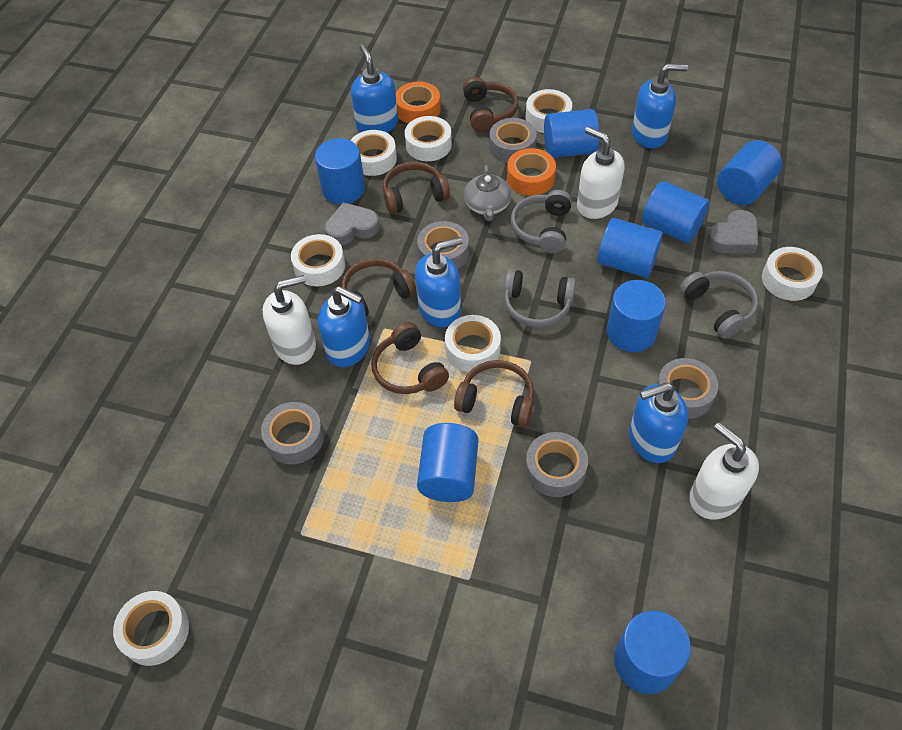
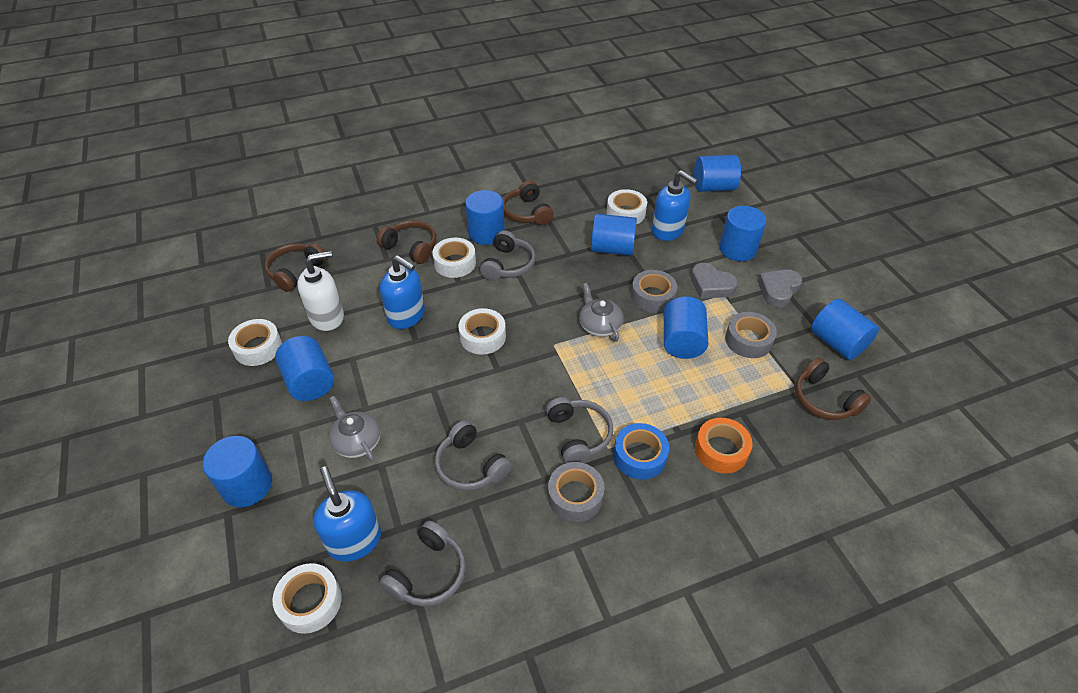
blue soap dispenser: [318,286,370,367] [351,44,398,133] [415,237,463,327] [629,382,688,463] [632,63,688,148] = 5 -> [313,466,381,562] [380,255,425,329] [652,170,698,241] = 3
blue tape: none = 0 -> [614,423,669,480] = 1
brown headphones: [341,258,416,316] [371,322,449,394] [383,162,450,214] [454,360,534,428] [463,77,518,132] = 5 -> [265,243,327,292] [377,220,436,264] [503,181,554,225] [795,358,871,420] = 4
grey headphones: [504,269,576,327] [511,190,572,254] [680,271,758,339] = 3 -> [379,521,466,607] [435,420,512,491] [480,230,536,281] [546,397,613,463] = 4
grey tape: [261,402,324,464] [417,221,469,269] [489,118,537,163] [525,432,588,497] [657,358,718,419] = 5 -> [548,462,604,522] [631,270,677,313] [725,312,777,358] = 3
grey teapot: [464,165,511,221] = 1 -> [329,396,380,462] [579,283,623,342] = 2
orange tape: [396,82,441,124] [507,148,556,196] = 2 -> [695,418,753,474] = 1
white soap dispenser: [263,275,316,365] [577,127,625,219] [689,422,759,520] = 3 -> [297,251,344,331] = 1
white tape: [113,591,189,666] [291,234,345,286] [350,130,397,176] [405,116,452,161] [445,315,501,372] [526,89,572,133] [762,247,823,301] = 7 -> [228,319,282,366] [273,563,342,634] [432,238,476,278] [459,308,506,355] [607,189,647,224] = 5

